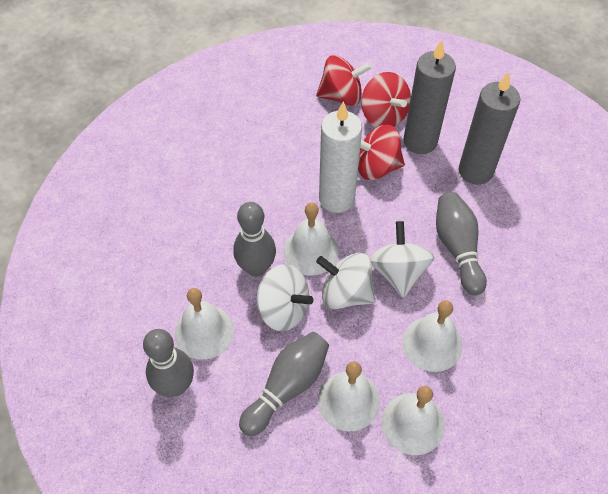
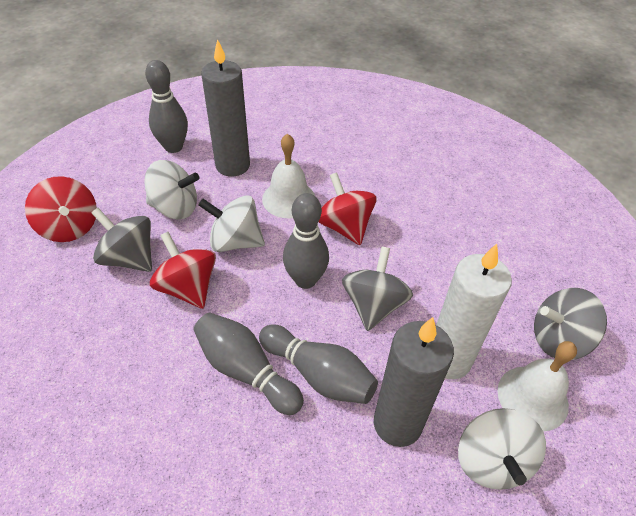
grey spinning top: none = 0 -> [92,208,152,272] [342,247,413,331] [534,288,607,360] = 3
white bell: [175,288,234,360] [283,202,339,275] [318,361,380,432] [381,386,445,455] [403,300,462,372] = 5 -> [262,133,315,218] [498,341,577,432] = 2

